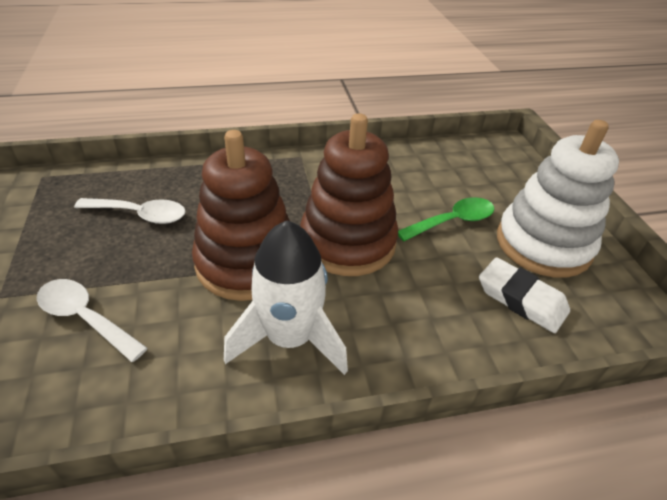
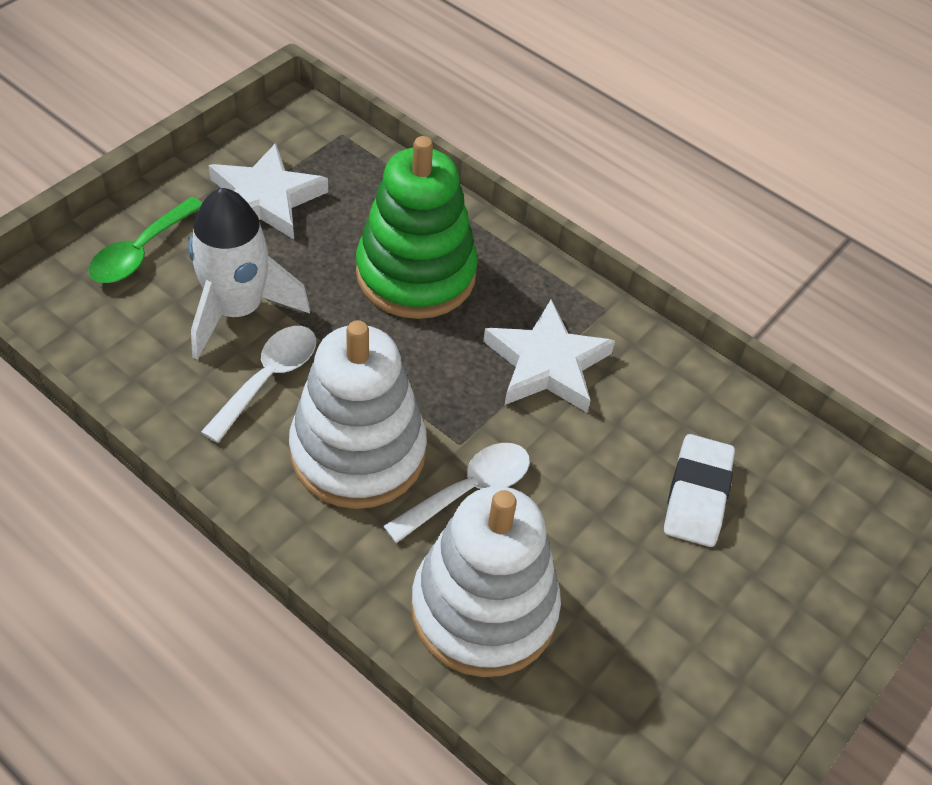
brown stacking toy: [192,130,290,301] [300,113,398,276] = 2 -> none = 0
green stacking toy: none = 0 -> [356,136,478,319] = 1
white stacking toy: [497,120,619,278] = 1 -> [289,320,427,509] [411,486,561,677] = 2
white star: none = 0 -> [209,143,328,239] [483,299,615,413] = 2

